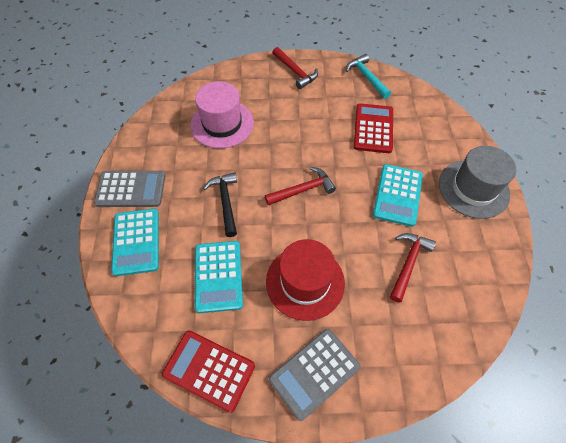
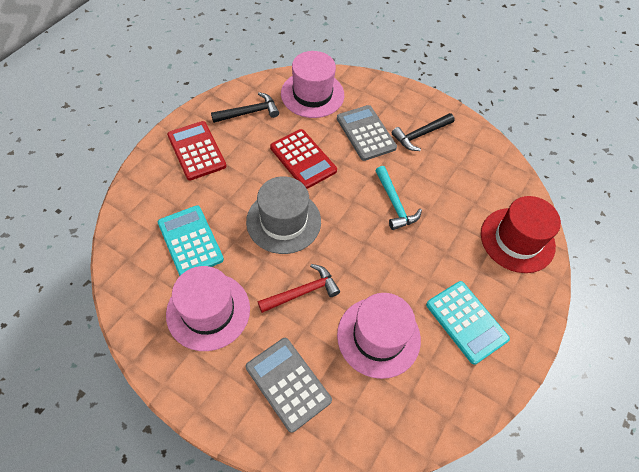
black hammer: [203,172,237,237] = 1 -> [211,92,279,123] [392,113,455,151] = 2
pink hat: [190,81,254,148] = 1 -> [166,266,250,351] [281,51,344,118] [337,293,421,379] = 3
red hammer: [265,167,336,206] [272,47,318,89] [390,233,436,303] = 3 -> [258,264,340,313] = 1
turquoise calculator: [111,208,159,276] [195,241,243,313] [373,164,423,227] = 3 -> [158,205,224,276] [426,281,510,365] = 2

